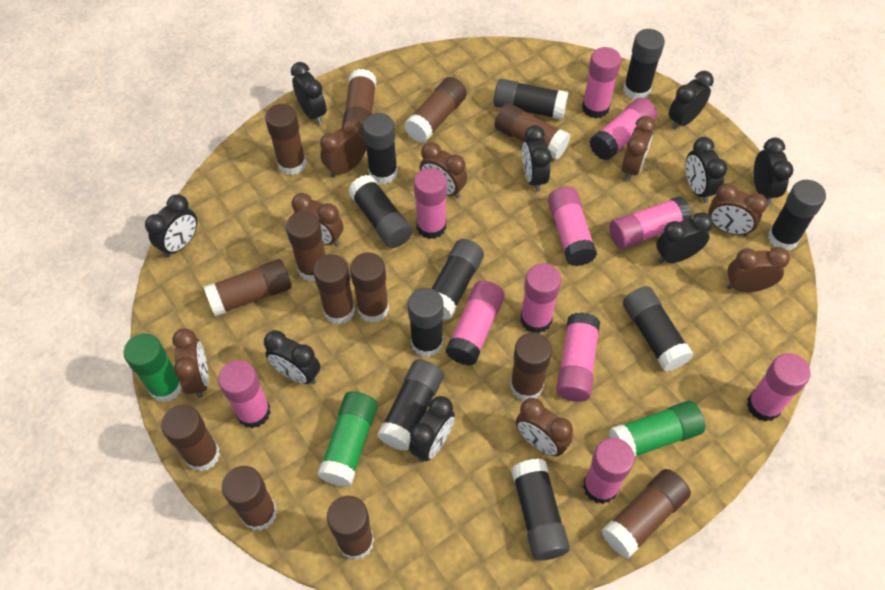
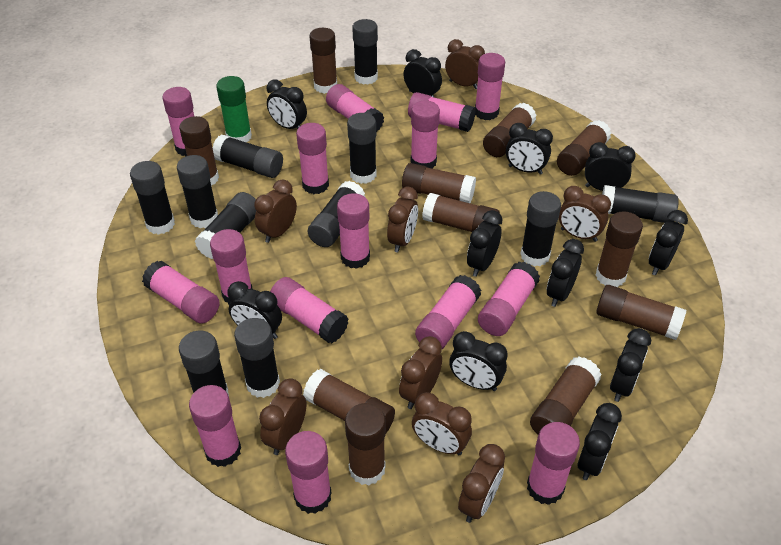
black clock: [145,194,197,258] [264,330,321,384] [291,62,327,124] [409,396,455,462] [522,125,552,192] [656,212,713,263] [669,71,714,130] [685,137,727,203] [754,138,793,205] = 9 -> [227,281,282,339] [267,79,307,129] [404,49,442,97] [449,331,508,391] [467,210,503,277] [506,123,553,175] [547,239,584,307] [578,403,622,480] [585,142,636,191] [610,328,651,402] [649,210,688,275] = 11
black glue stick: [348,174,413,248] [363,113,398,184] [377,359,443,451] [408,288,444,357] [432,239,484,320] [494,79,569,120] [511,459,570,560] [623,29,665,100] [623,286,693,372] [768,180,826,250] = 10 -> [130,161,175,235] [177,155,218,228] [179,330,229,396] [195,192,256,259] [212,134,283,178] [234,318,280,398] [308,181,365,247] [347,113,376,184] [352,19,378,85] [521,191,561,267] [602,185,679,223] = 11
brown glue stick: [161,405,220,472] [204,259,292,317] [222,466,277,531] [265,104,307,175] [286,211,325,282] [313,254,355,325] [327,496,374,560] [342,69,377,136] [350,252,389,323] [404,77,467,143] [494,103,571,160] [510,332,552,401] [602,469,691,558] = 13 -> [179,116,219,186] [303,369,395,433] [309,28,337,94] [345,403,386,486] [402,163,476,203] [422,193,500,232] [483,103,536,157] [530,356,602,435] [557,120,611,176] [596,211,643,287] [596,285,687,340] = 11
green glue stick: [123,334,182,402] [318,391,378,487] [609,401,705,457] = 3 -> [216,76,252,142] = 1
pink glue stick: [218,360,271,428] [414,168,447,239] [446,280,505,366] [520,263,561,333] [548,187,597,266] [556,312,600,402] [582,47,621,119] [583,438,635,504] [590,98,657,160] [609,196,692,249] [747,353,811,422] = 11 -> [142,261,220,324] [162,87,194,156] [189,385,241,467] [210,229,252,304] [270,277,349,343] [285,431,332,514] [296,123,329,194] [326,84,384,132] [337,193,370,269] [408,92,476,132] [410,101,440,169] [415,275,481,349] [475,53,505,120] [478,262,540,336] [527,422,580,505] = 15

